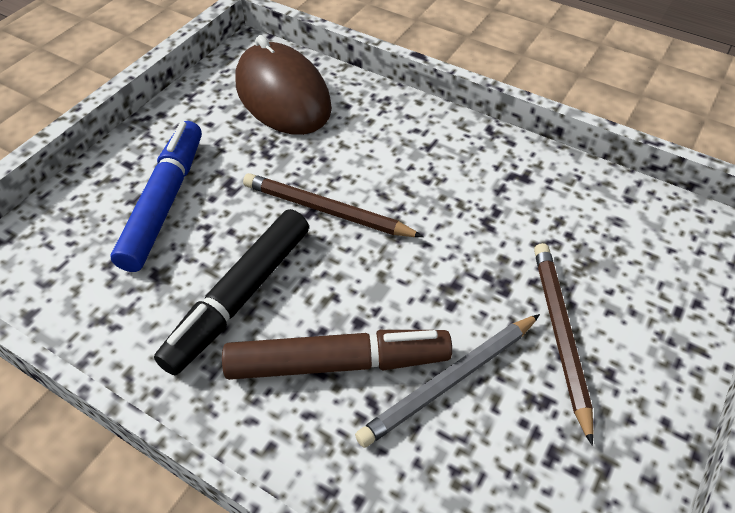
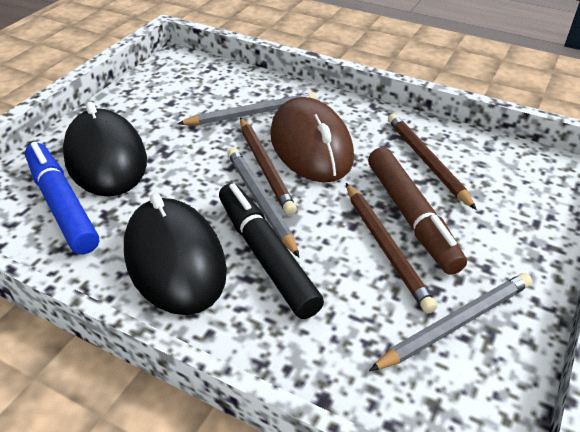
black mouse: none = 0 -> [63,102,147,197] [124,193,227,315] = 2
brown pencil: [243,173,424,237] [534,243,594,446] = 2 -> [240,118,297,215] [346,183,437,314] [388,113,477,210] = 3
grey pencil: [355,314,540,448] = 1 -> [177,92,317,125] [228,148,299,257] [369,273,532,371] = 3

